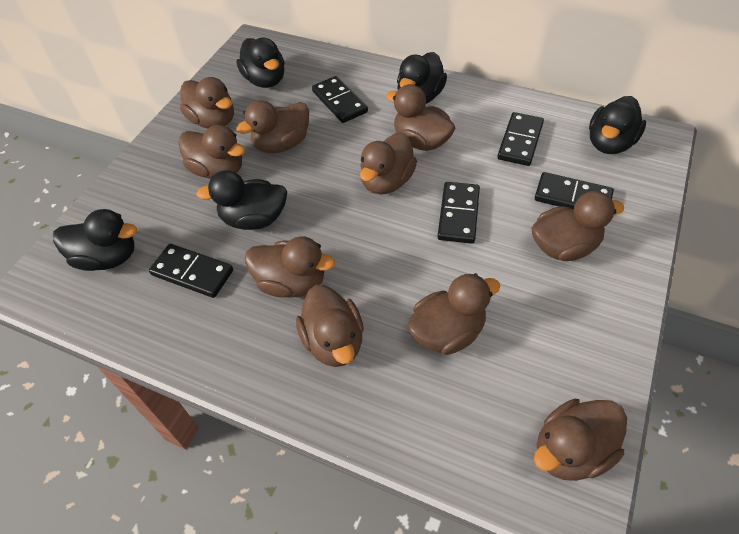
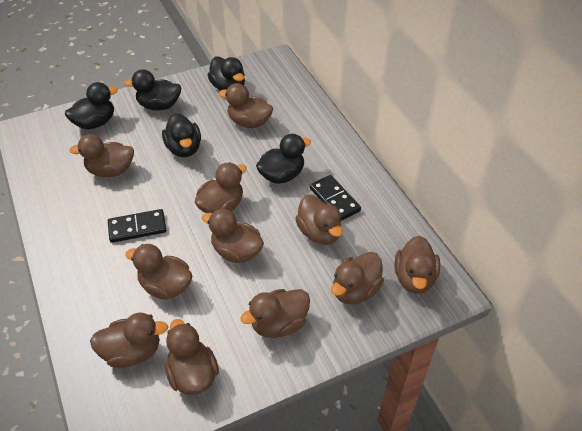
black domino: [149,244,233,298] [312,76,368,123] [437,182,480,244] [497,112,544,166] [535,172,614,209] = 5 -> [108,209,166,243] [310,175,361,221] = 2
brown duck: [178,125,245,179] [180,77,234,129] [236,100,309,153] [245,236,335,298] [296,285,364,367] [360,133,417,194] [386,84,455,151] [407,273,501,355] [532,191,624,261] [534,399,627,481] = 10 -> [69,134,134,177] [90,313,168,368] [125,244,193,300] [165,319,219,395] [194,162,247,213] [202,209,264,263] [219,83,273,128] [240,289,310,338] [295,195,343,245] [331,252,384,304] [394,236,440,294] = 11

